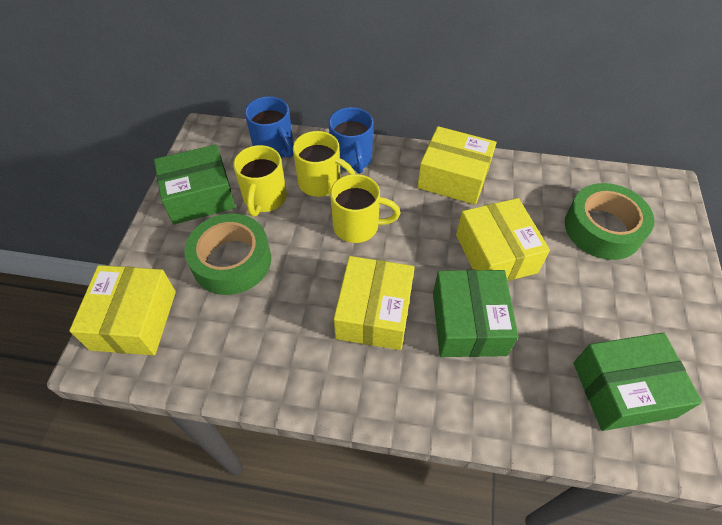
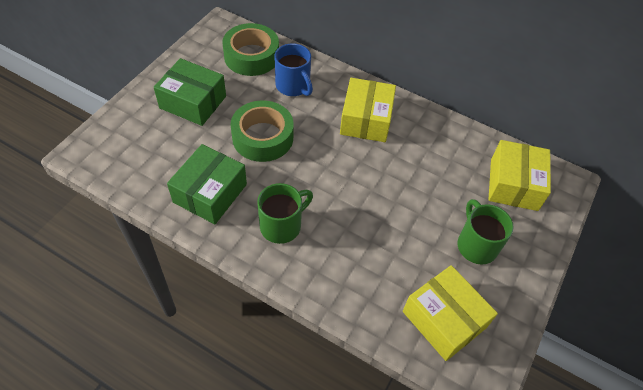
blue mug: [245,96,294,158] [329,107,373,174] = 2 -> [275,44,313,96] = 1
green box: [154,144,235,224] [433,270,519,357] [573,332,702,431] = 3 -> [154,58,226,126] [167,144,247,224] = 2
green mug: none = 0 -> [257,183,313,244] [458,199,514,265] = 2
yellow box: [69,265,176,355] [334,256,415,350] [417,126,496,205] [456,198,550,281] = 4 -> [340,78,396,142] [403,265,498,361] [488,140,551,211] = 3
yellow mug: [233,145,287,217] [293,131,355,197] [330,174,401,243] = 3 -> none = 0

